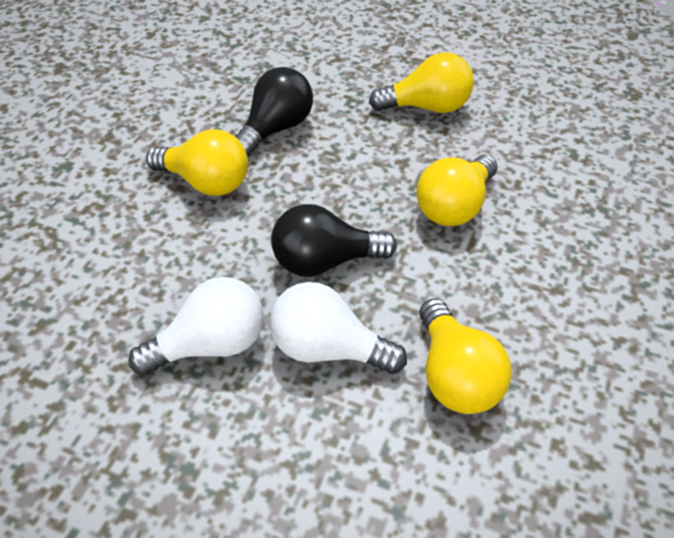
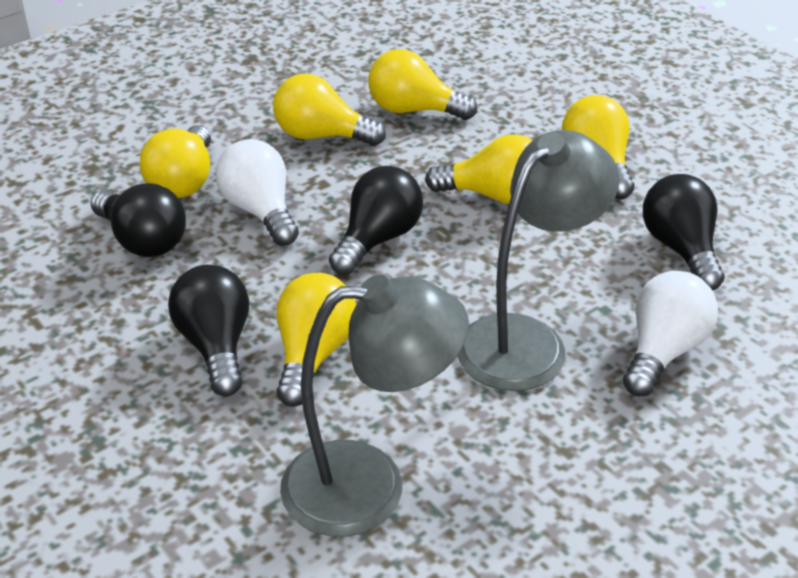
black light bulb: [235,67,313,157] [271,204,397,277] = 2 -> [91,183,186,257] [168,265,249,396] [329,166,423,275] [643,174,724,291] = 4
grey lamp: none = 0 -> [280,275,469,537] [458,130,619,391] = 2
yellow light bulb: [146,129,248,196] [369,52,474,113] [416,155,498,226] [419,299,512,414] = 4 -> [140,125,211,198] [273,74,386,146] [276,273,356,407] [368,49,477,120] [425,134,533,204] [562,95,634,199] = 6

